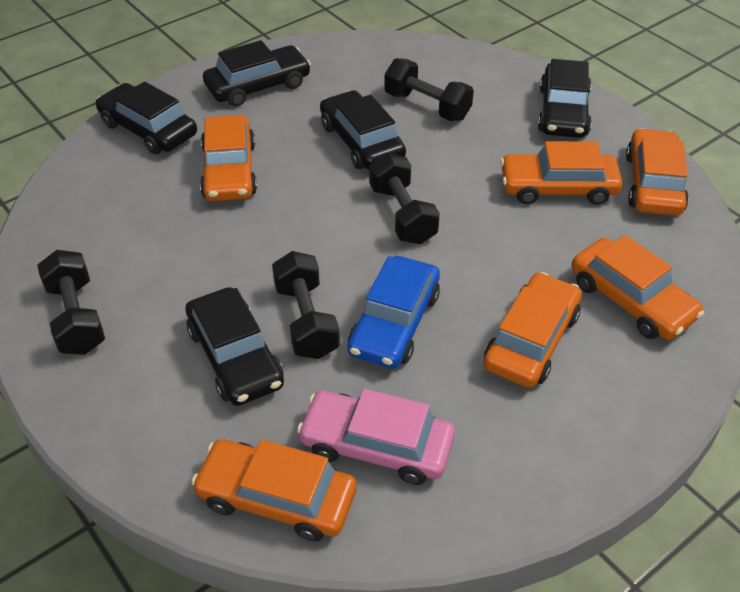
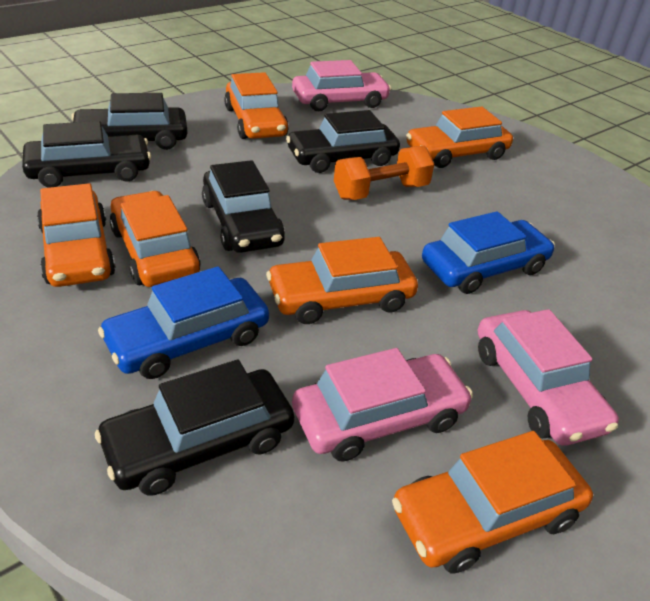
black dumbbell: [37,250,105,355] [272,251,340,359] [369,153,440,244] [384,58,474,121] = 4 -> none = 0
blue car: [347,256,440,369] = 1 -> [98,266,269,379] [422,211,555,294] = 2
orange dumbbell: none = 0 -> [334,146,435,200] = 1
pink car: [297,389,455,485] = 1 -> [292,60,391,111] [292,348,473,462] [478,309,619,446] = 3

